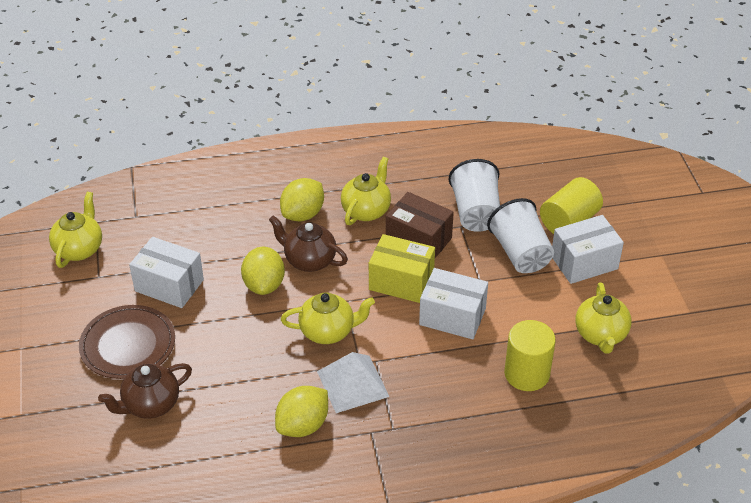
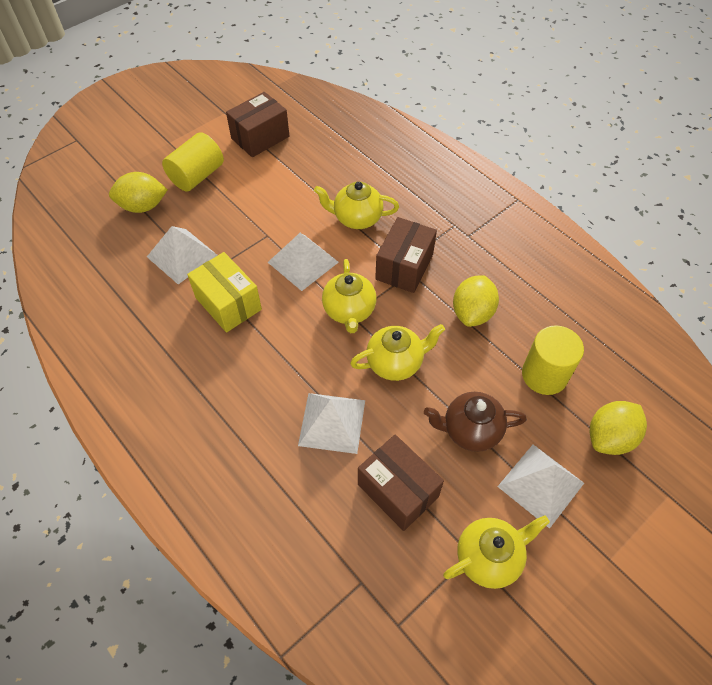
brown box: [386,192,454,258] = 1 -> [226,92,289,157] [358,434,444,531] [375,217,437,293] = 3
brown plate: [79,305,175,379] = 1 -> none = 0
brown teapot: [98,363,192,419] [269,215,348,272] = 2 -> [424,392,527,452] = 1
white box: [129,237,204,308] [419,268,488,339] [552,215,624,284] = 3 -> none = 0
white cup: [449,159,500,232] [487,198,554,273] = 2 -> none = 0
white pyramid: [317,352,390,413] = 1 -> [147,226,218,284] [268,233,339,291] [298,393,365,454] [497,444,584,529] = 4

